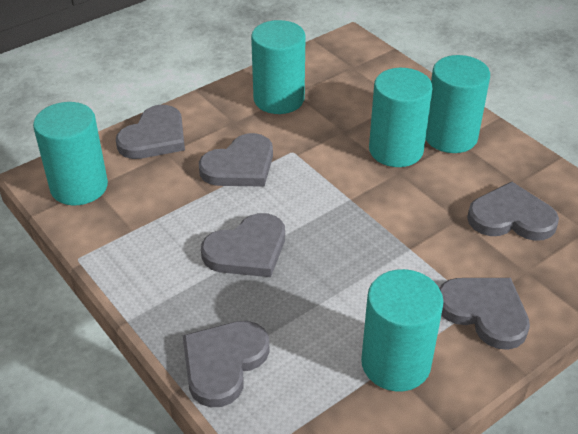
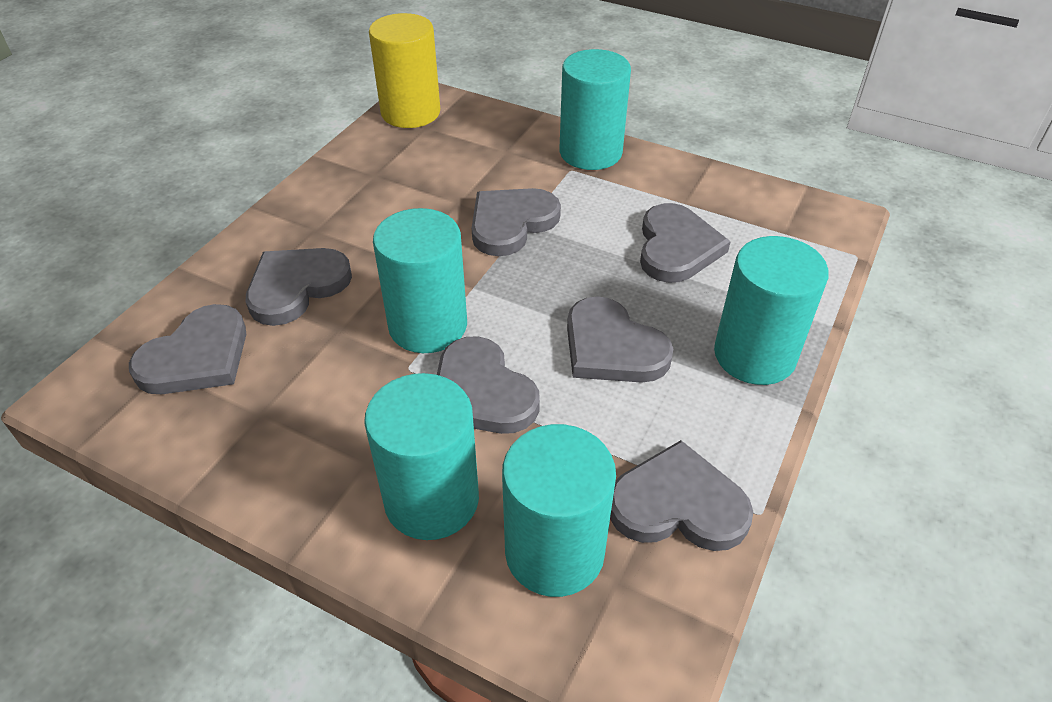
grey heart: [116,105,185,159] [183,321,270,407] [199,133,273,187] [201,213,285,277] [439,278,530,350] [467,182,559,241] = 6 -> [129,304,246,394] [246,248,352,326] [437,336,540,434] [472,188,561,256] [567,296,673,383] [610,440,753,551] [640,203,731,283] = 7
yellow cylinder: none = 0 -> [369,13,440,128] = 1

